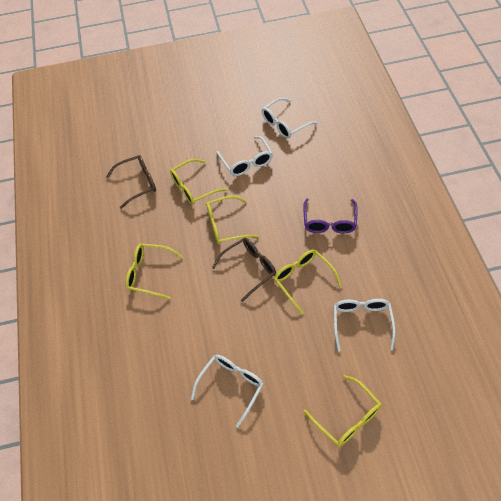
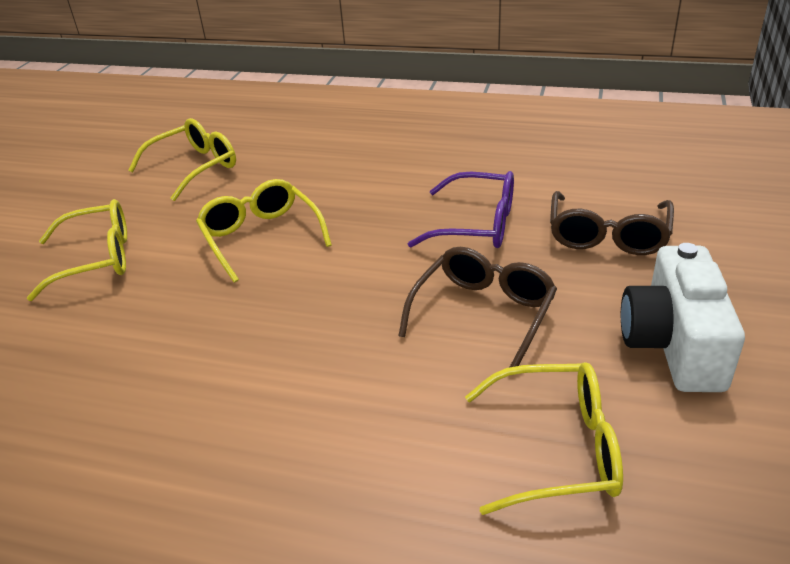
white camera: none = 0 -> [621,243,745,392] = 1
white glasses: [191,355,264,428] [216,136,273,176] [262,98,318,139] [334,299,396,351] = 4 -> none = 0
yellow glasses: [125,243,183,299] [170,159,228,205] [206,196,259,245] [274,249,342,314] [304,375,381,447] = 5 -> [27,199,127,301] [128,118,236,201] [196,179,332,283] [465,362,623,515] = 4

